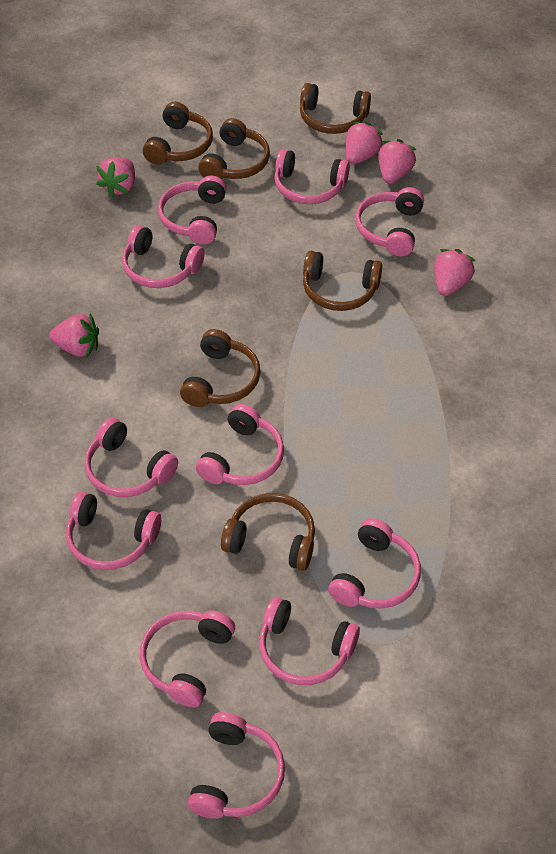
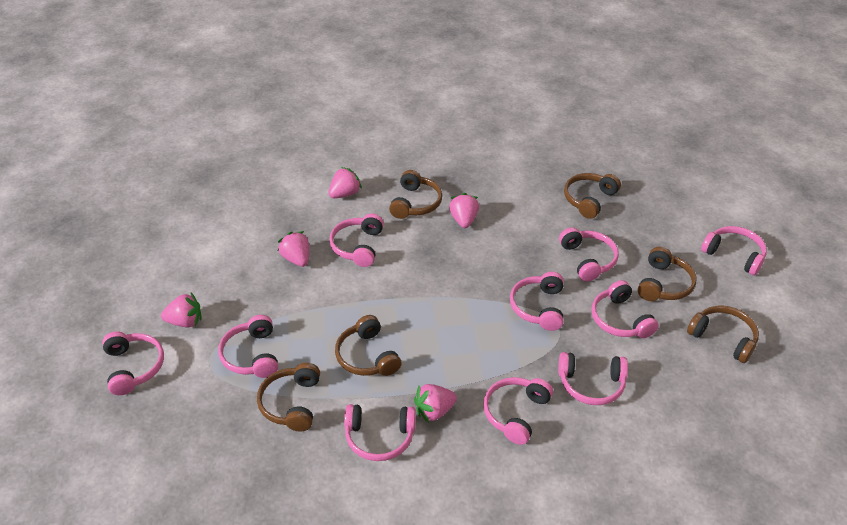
pink headphones: [66,492,161,570] [84,418,178,497] [122,225,205,288] [140,610,235,707] [158,176,226,244] [187,712,285,819] [196,404,284,485] [259,597,360,685] [274,149,350,204] [328,518,421,609] [355,187,424,256] = 11 -> [102,331,164,395] [218,315,278,378] [329,213,384,267] [344,404,416,461] [483,377,553,445] [510,272,563,331] [558,352,628,405] [559,228,619,282] [591,280,659,338] [701,226,767,275] = 10

